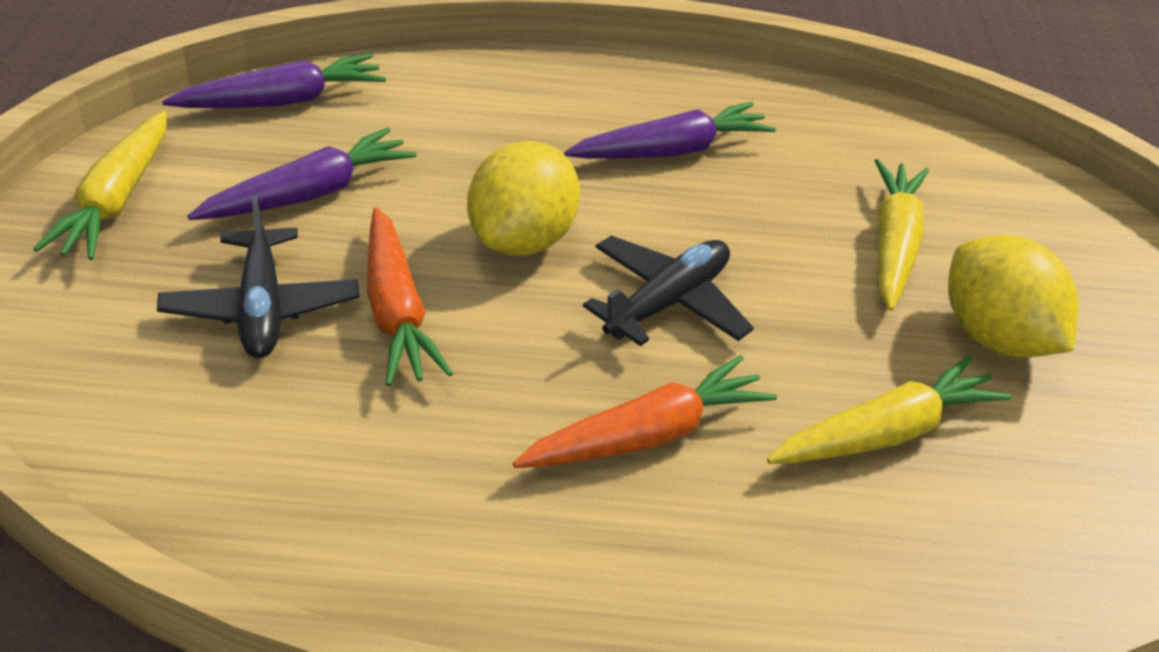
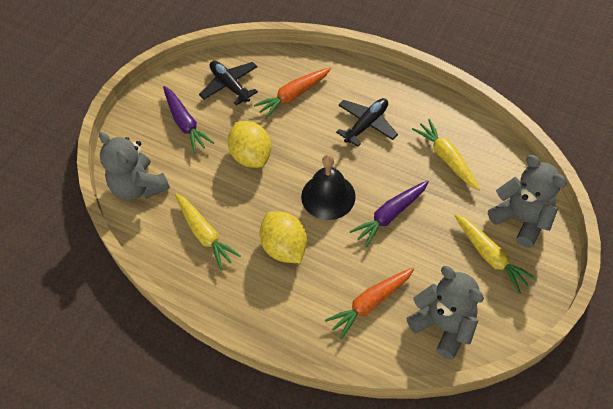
black bell: none = 0 -> [301,154,356,220] = 1
grey teddy bear: none = 0 -> [99,132,170,200] [407,266,484,360] [488,155,567,248] = 3
purple carrot: [162,53,386,108] [187,127,417,220] [564,102,776,159] = 3 -> [163,86,214,153] [350,180,429,247] = 2

